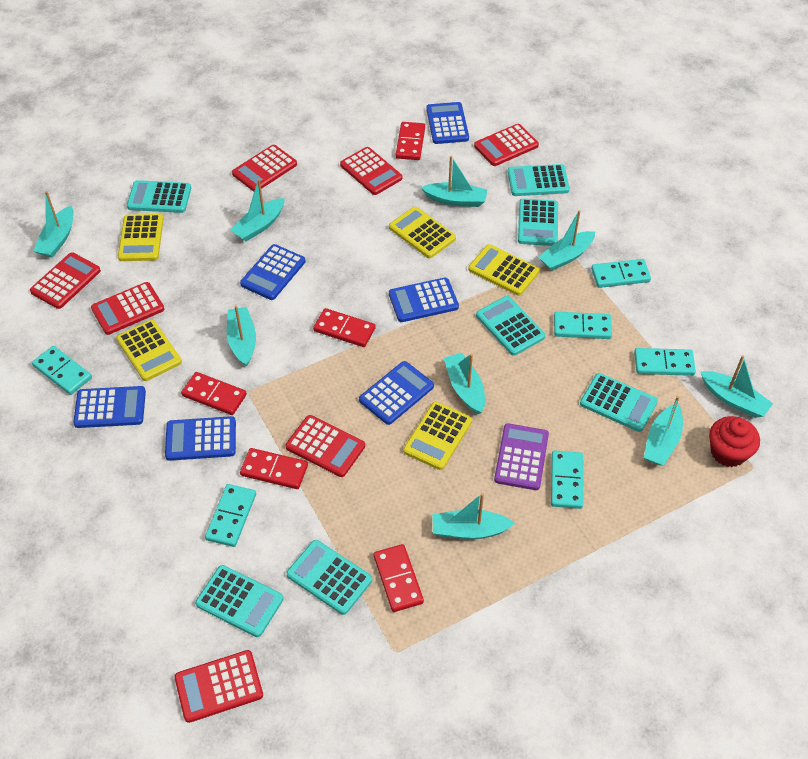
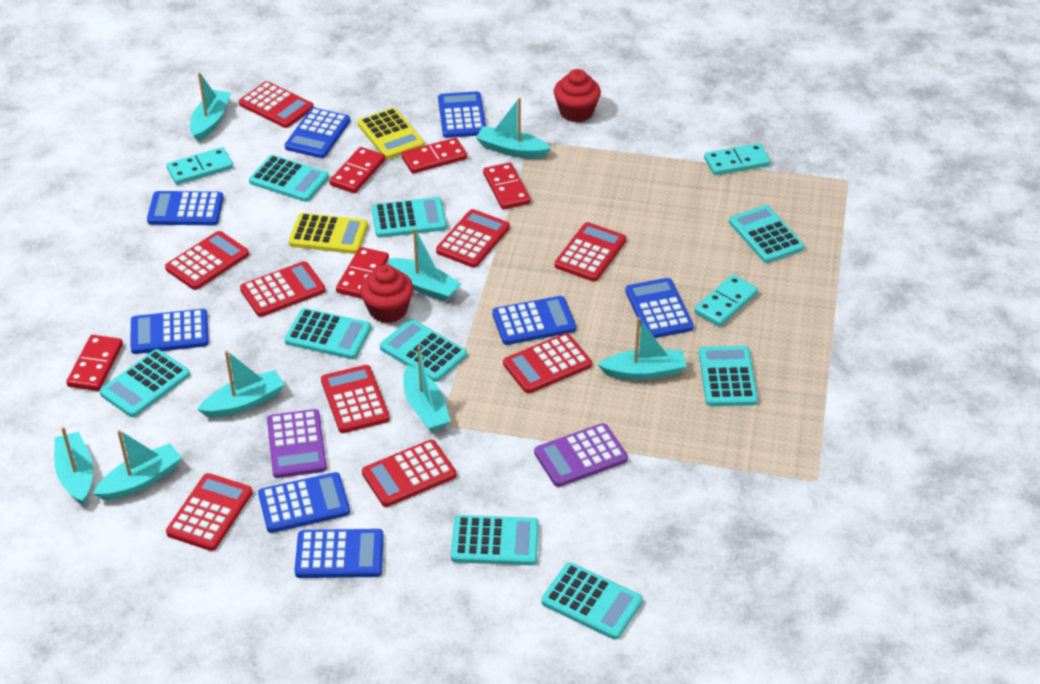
blue calculator: [73,386,146,428] [165,416,236,461] [240,244,306,300] [359,361,434,425] [389,278,459,322] [426,102,469,144] = 6 -> [131,309,209,354] [147,191,224,225] [258,472,350,533] [285,108,350,158] [294,529,384,578] [438,91,486,138] [492,296,576,345] [625,278,694,338] = 8
purple calculator: [494,423,549,490] = 1 -> [267,409,327,478] [534,423,628,487] = 2
red calculator: [30,252,101,309] [91,282,164,335] [174,650,263,723] [232,145,297,192] [285,415,365,477] [340,147,402,195] [474,124,539,166] = 7 -> [165,231,249,290] [166,473,252,551] [239,81,314,128] [240,261,326,317] [321,365,390,433] [362,440,456,507] [436,209,510,268] [503,333,592,393] [555,222,626,282] = 9
red cupcake: [709,416,760,467] = 1 -> [360,265,414,323] [554,69,601,123] = 2
turquoise boat: [33,191,74,258] [227,306,256,367] [230,179,285,241] [421,156,487,207] [432,493,515,539] [444,353,485,414] [539,210,595,271] [644,396,683,465] [701,355,773,418] = 9 -> [54,427,93,505] [93,430,182,500] [190,72,231,142] [197,351,285,418] [388,228,461,301] [403,346,451,432] [476,98,551,158] [597,317,687,380] = 8
turquoise calculator: [127,180,191,213] [195,565,284,637] [286,540,372,615] [476,296,545,356] [508,164,570,196] [518,198,558,246] [580,373,658,432] = 7 -> [100,349,190,417] [249,155,329,202] [284,308,371,359] [372,197,447,238] [380,319,467,382] [451,515,539,565] [541,562,643,640] [699,346,758,406] [729,205,804,263] = 9
turquoise domino: [32,346,92,395] [205,484,256,547] [551,450,583,509] [554,312,612,339] [591,259,651,288] [634,348,696,376] = 6 -> [166,147,233,185] [694,275,758,327] [704,143,771,175] = 3
yellow calculator: [116,320,182,381] [118,214,164,261] [389,207,456,258] [403,402,472,470] [468,244,539,296] = 5 -> [289,213,368,254] [358,108,424,159] = 2

